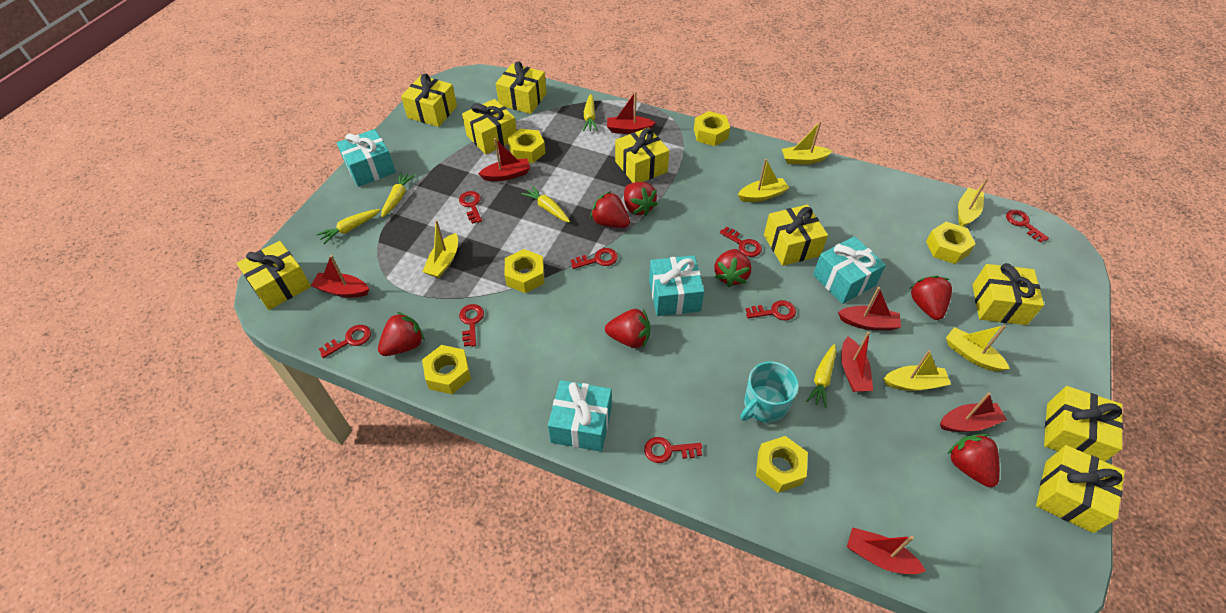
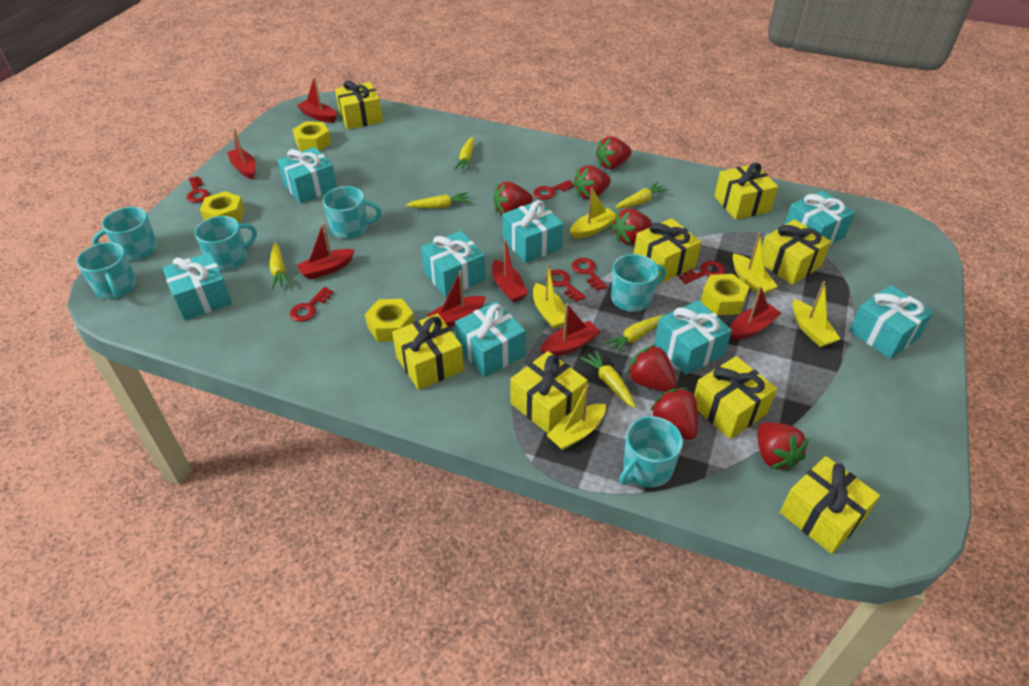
red key: [319,325,371,358] [459,191,482,224] [459,304,484,347] [571,248,618,269] [644,437,702,463] [720,226,762,257] [745,300,796,321] [1006,210,1049,243] = 8 -> [187,176,209,203] [290,287,333,322] [533,180,574,200] [546,269,586,302] [572,258,607,291] [679,260,725,284] = 6
turquoise gift: [337,129,396,187] [548,380,612,452] [649,255,704,316] [813,236,886,304] = 4 -> [162,252,232,321] [277,147,337,204] [421,231,486,297] [455,301,526,377] [502,200,563,263] [654,300,732,375] [785,191,855,245] [849,285,934,359] = 8
turquoise mug: [740,361,799,423] = 1 -> [77,242,136,299] [93,207,158,261] [195,216,257,271] [323,186,381,239] [611,254,666,312] [619,416,683,487] = 6
yellow boat: [423,220,458,278] [738,159,789,202] [782,121,833,164] [883,350,951,391] [946,325,1010,372] [958,178,988,227] = 6 -> [533,264,568,329] [547,384,606,450] [570,188,616,239] [733,233,778,294] [793,281,840,347] = 5
yellow carrot: [316,209,380,244] [381,172,415,217] [521,185,570,222] [583,94,598,131] [806,344,836,408] = 5 -> [269,243,291,289] [406,192,471,208] [454,137,474,171] [580,350,636,408] [603,315,665,355] [615,182,669,209] = 6
yellow gift: [236,241,311,310] [401,74,457,127] [462,99,517,155] [496,62,547,114] [615,127,669,183] [764,205,828,266] [972,263,1044,325] [1036,445,1125,533] [1044,386,1123,462] = 9 -> [335,80,383,129] [392,313,464,390] [510,351,588,433] [634,218,701,283] [694,356,777,439] [714,163,778,220] [762,219,831,285] [780,456,880,554] = 8
yellow nut: [422,345,471,394] [504,249,544,293] [507,129,546,163] [694,111,730,146] [756,436,808,493] [926,222,976,264] = 6 -> [200,191,245,223] [292,121,331,151] [365,299,414,342] [701,274,750,315] = 4

